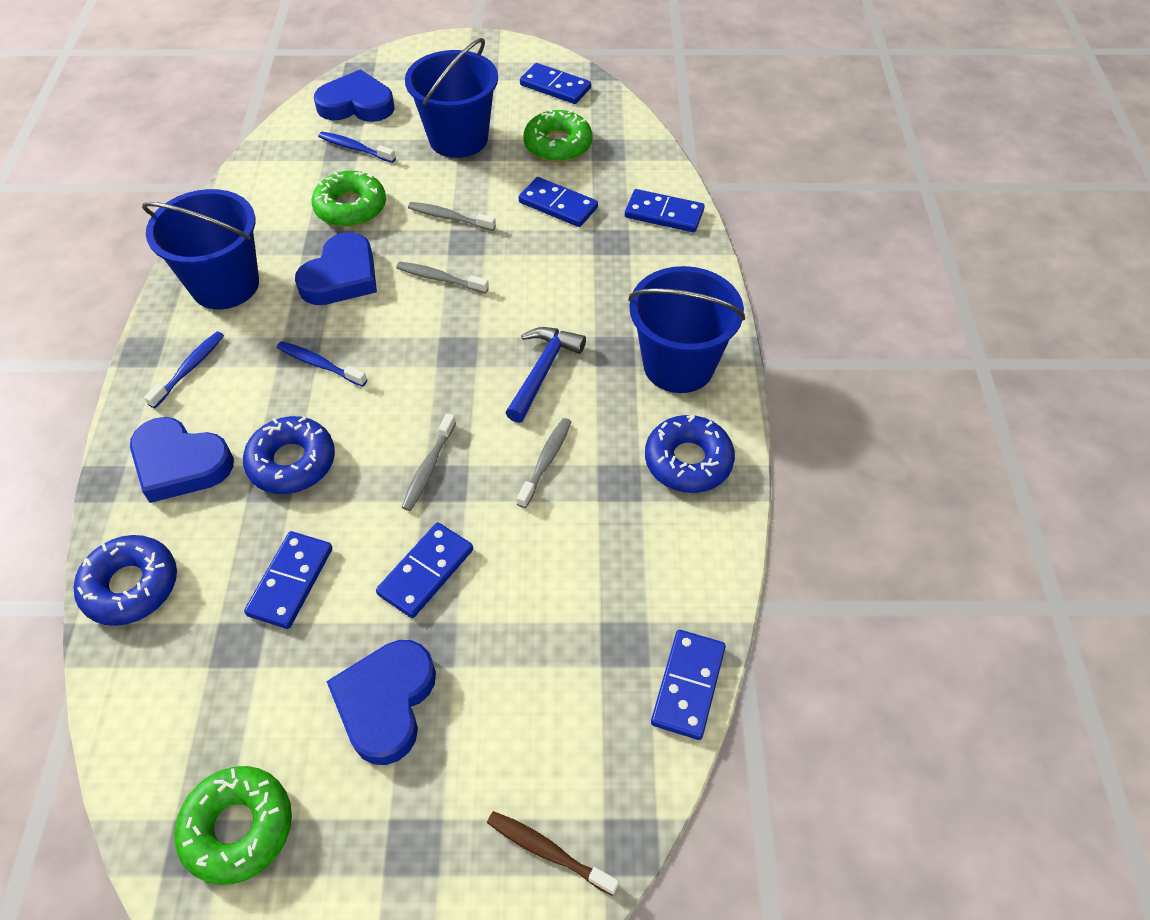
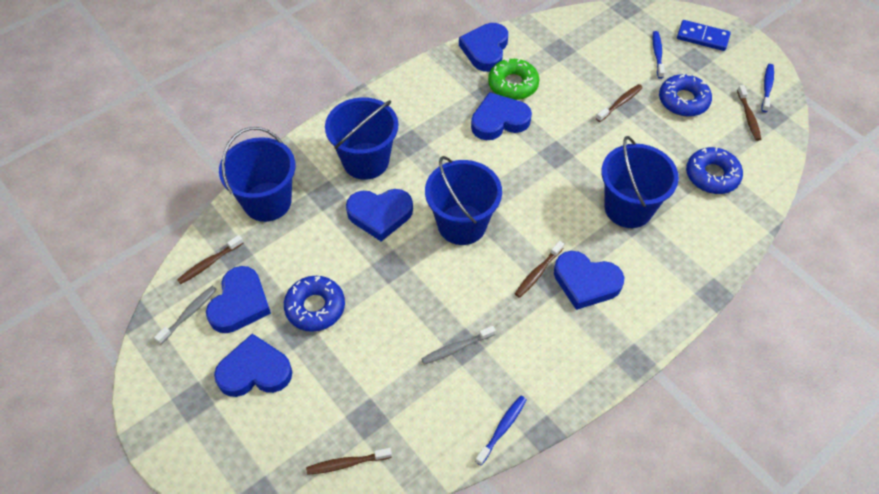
blue bucket: [142,189,259,309] [405,38,498,158] [628,266,745,393] = 3 -> [219,127,295,222] [325,97,398,180] [425,156,502,245] [601,136,679,228] = 4
blue domino: [244,531,332,629] [376,522,473,618] [518,177,598,227] [520,63,591,104] [625,189,705,232] [651,630,726,740] = 6 -> [677,20,731,51] = 1
blue hammer: [506,327,586,423] = 1 -> none = 0
blue heart: [130,417,234,503] [295,232,377,305] [314,69,395,122] [326,640,436,765] = 4 -> [206,266,271,333] [214,334,292,397] [346,189,413,241] [459,23,508,72] [471,92,532,140] [554,251,624,310] = 6
brown toothbrush: [487,811,619,896] = 1 -> [177,235,243,284] [306,448,392,475] [515,241,564,298] [596,84,643,122] [737,85,761,141] = 5
green donut: [174,766,292,885] [312,171,386,227] [523,108,593,162] = 3 -> [488,58,539,100] = 1
grey toothbrush: [396,262,489,294] [402,413,456,511] [408,202,496,231] [517,418,571,508] = 4 -> [154,286,217,344] [421,326,496,365] = 2

